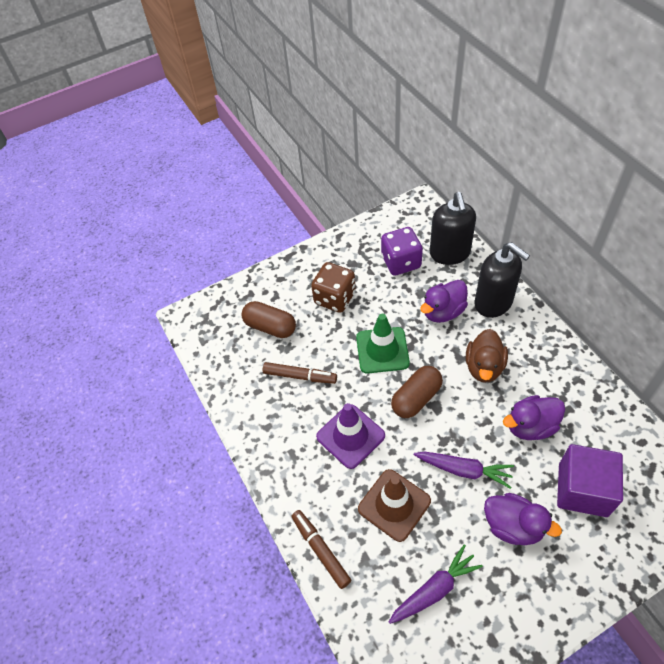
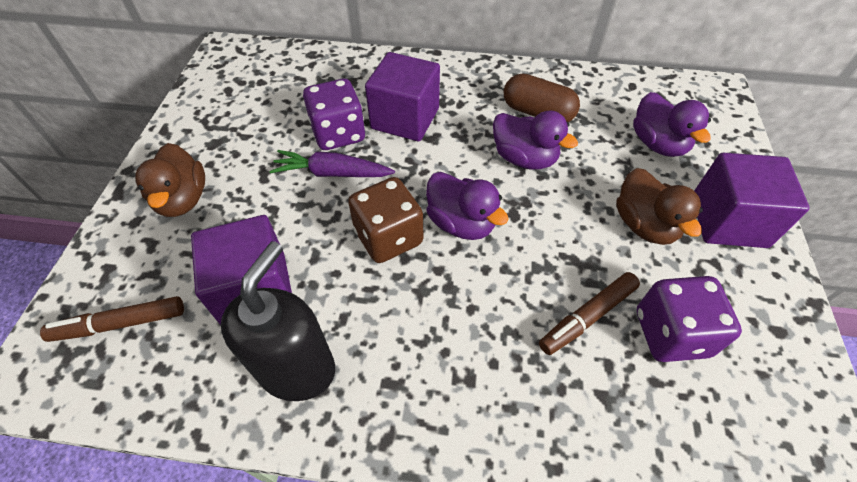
black soap dispenser: [430,192,476,265] [475,242,530,318] = 2 -> [221,241,335,401] = 1
brown capsule: [241,301,296,338] [391,366,443,418] = 2 -> [504,73,580,122] = 1
brown duck: [466,329,508,382] = 1 -> [135,143,205,217] [616,168,703,245] = 2
brown traffic cone: [358,469,431,542] = 1 -> none = 0
green traffic cone: [356,314,410,374] = 1 -> none = 0
purple carrot: [389,545,483,624] [414,452,514,489] = 2 -> [270,150,395,177] = 1
purple cube: [557,444,623,517] = 1 -> [191,215,292,325] [365,52,440,141] [694,153,810,248] = 3
purple dice: [381,227,423,276] = 1 -> [303,78,365,150] [637,276,742,362] = 2
purple traffic cone: [316,403,385,469] = 1 -> none = 0

